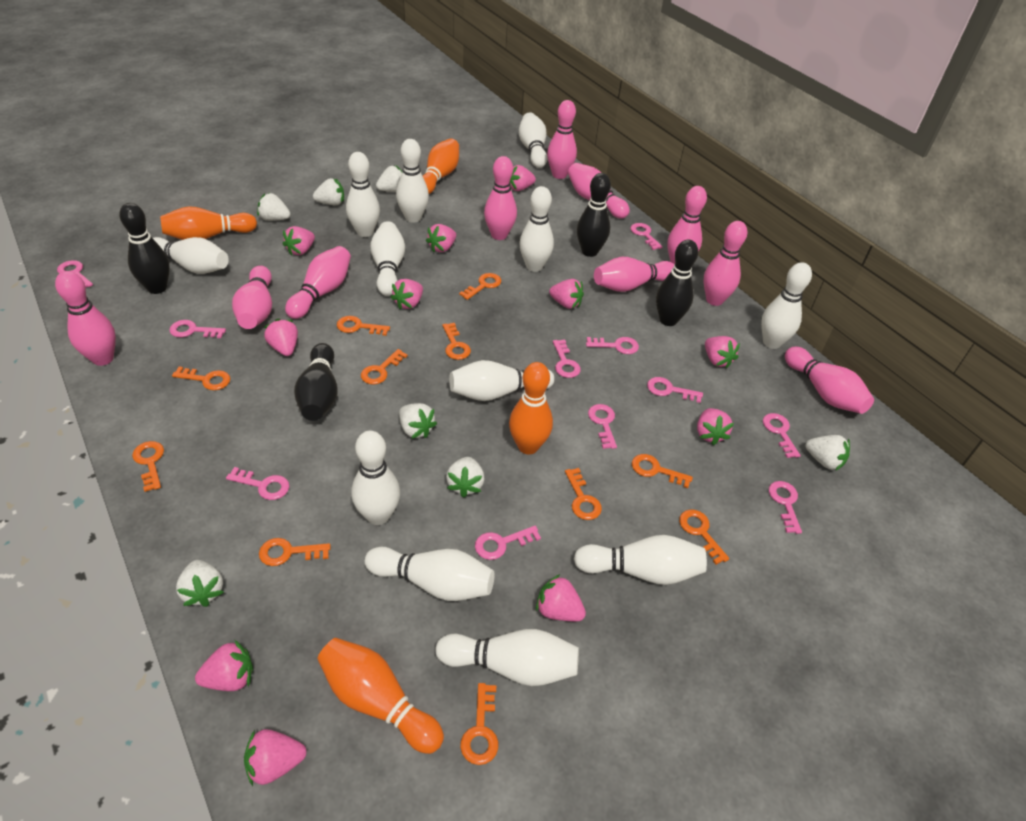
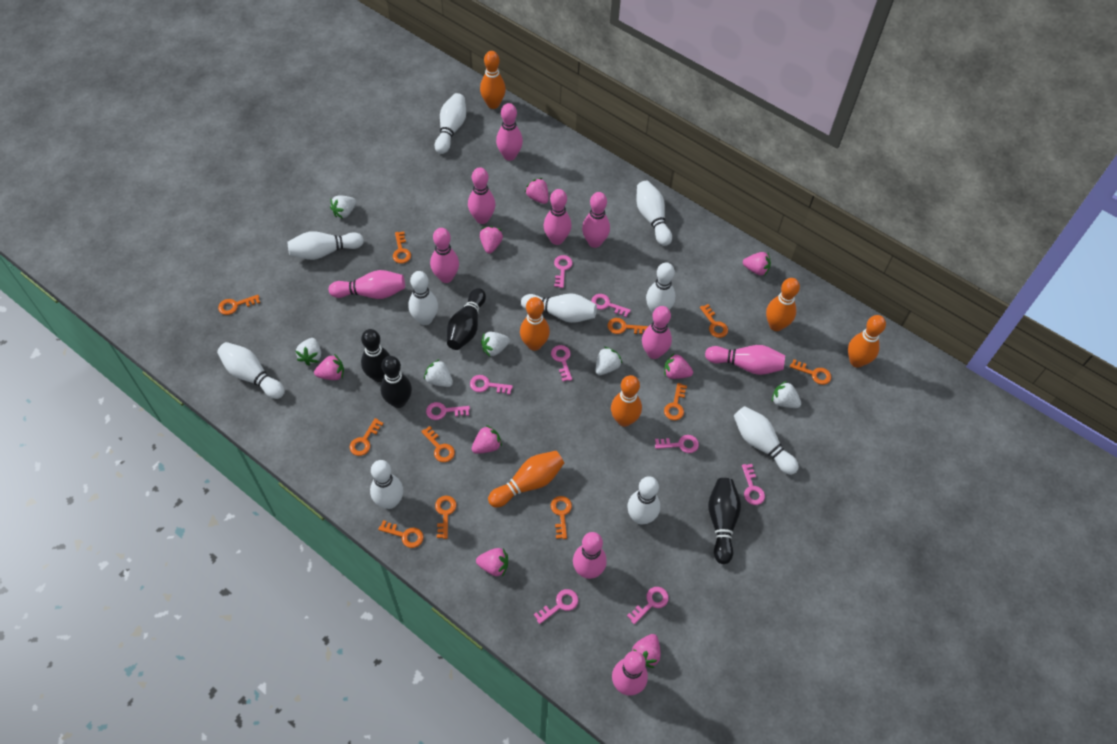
orange bowling pin: [160,206,257,240] [317,638,444,754] [423,138,459,194] [509,362,553,454] = 4 -> [480,51,506,109] [488,451,564,508] [520,297,550,351] [611,375,642,427] [766,278,800,331] [848,315,886,368] = 6
pink key: [57,260,93,287] [169,320,226,338] [226,467,289,500] [475,526,541,560] [553,340,581,378] [586,337,639,354] [588,404,617,449] [630,223,663,250] [647,377,703,403] [763,413,801,458] [769,481,802,534] = 11 -> [426,402,470,420] [470,375,513,395] [534,589,578,624] [551,345,572,382] [554,255,573,288] [591,294,631,317] [627,587,669,624] [655,435,699,453] [742,464,765,505] = 9
pink strawberry: [195,640,253,691] [244,729,307,786] [264,319,298,356] [283,226,315,256] [390,279,423,310] [426,224,456,252] [510,165,536,191] [536,574,586,621] [549,279,584,309] [697,408,734,445] [705,336,740,369] = 11 -> [314,354,344,380] [472,425,502,454] [476,548,508,577] [480,226,503,254] [525,178,549,204] [632,634,661,668] [664,353,693,379] [743,252,771,275] = 8
white bowling pin: [153,237,229,274] [346,152,380,237] [352,430,400,525] [364,547,495,601] [370,221,405,296] [396,139,429,223] [435,629,579,686] [449,360,554,401] [519,112,547,168] [519,186,554,272] [574,535,707,585] [761,262,812,349] = 12 -> [217,342,285,399] [287,231,364,260] [370,460,403,509] [408,271,438,325] [435,93,466,154] [521,294,597,323] [627,476,660,525] [636,181,672,246] [646,262,675,314] [734,406,799,475] = 10
white strawberry: [176,560,224,607] [257,193,291,221] [313,178,344,205] [376,166,402,192] [399,403,437,439] [446,457,484,498] [805,435,850,471] = 7 -> [296,338,321,366] [330,195,356,219] [424,359,453,387] [481,332,510,357] [595,347,622,375] [772,381,801,408] = 6

